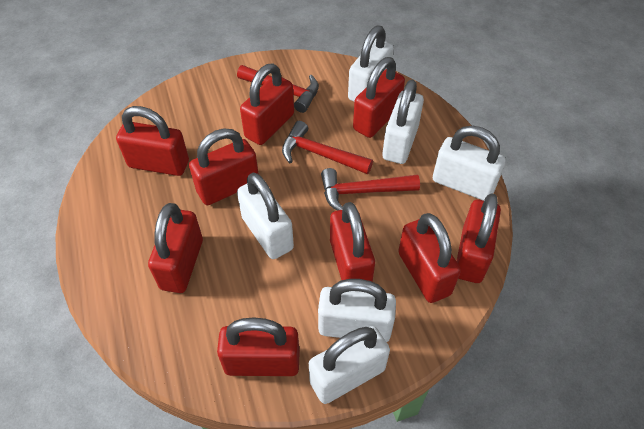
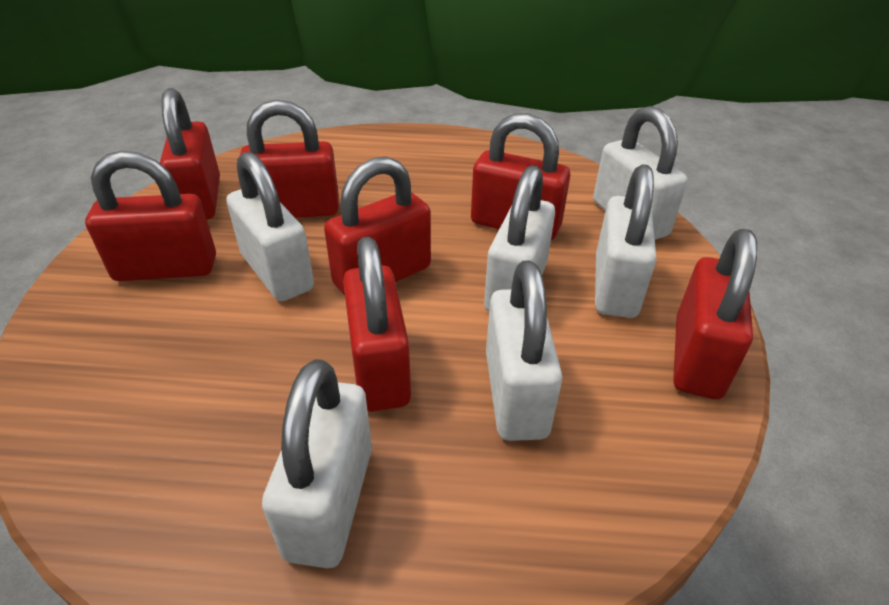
red hammer: [237,65,319,113] [282,121,373,174] [321,168,420,211] = 3 -> none = 0
red padlock: [116,106,189,176] [148,203,203,293] [189,128,258,205] [217,318,300,376] [240,64,294,145] [330,202,375,282] [353,57,405,138] [398,213,461,303] [457,193,501,283] = 9 -> [85,151,216,281] [160,88,220,220] [240,100,339,218] [324,157,431,295] [343,237,411,412] [471,113,570,240] [673,229,757,399] = 7

